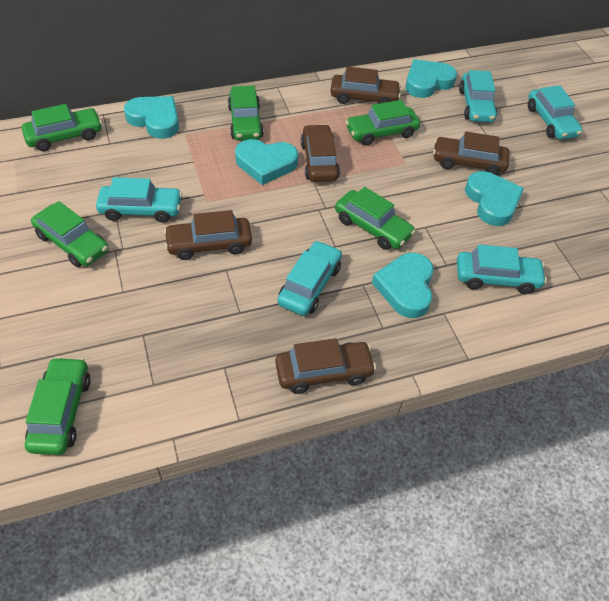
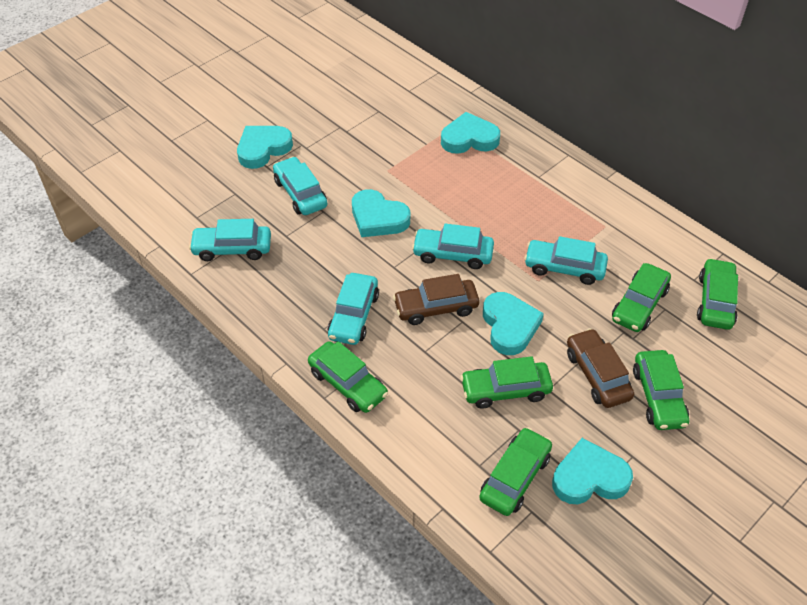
brown car: [164,210,252,260] [275,338,376,394] [301,124,340,182] [330,67,401,104] [433,132,509,175] = 5 -> [393,274,479,325] [567,328,634,408] = 2

